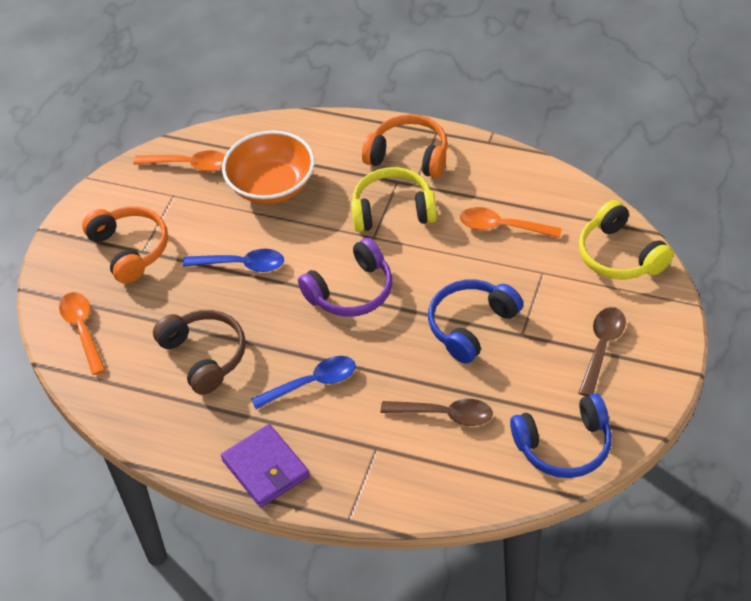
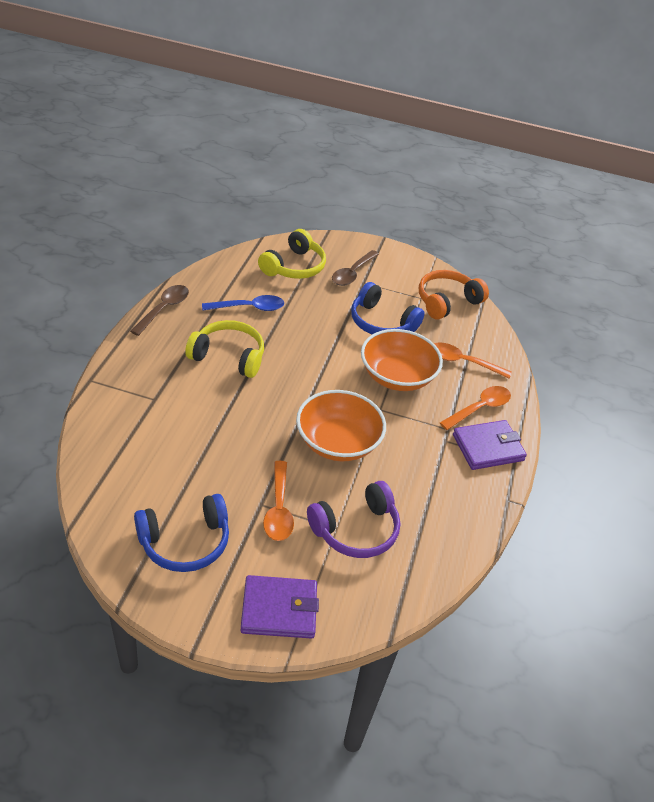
blue spoon: [183,249,284,272] [251,356,356,409] = 2 -> [202,295,284,311] = 1
brown headphones: [153,310,246,395] = 1 -> none = 0
orange bowl: [222,131,314,204] = 1 -> [296,390,386,461] [361,329,443,391] = 2
orange headphones: [82,206,168,284] [362,114,448,178] = 2 -> [419,270,489,320] = 1
purple wallet: [221,424,310,508] = 1 -> [240,575,319,639] [453,420,527,470] = 2

